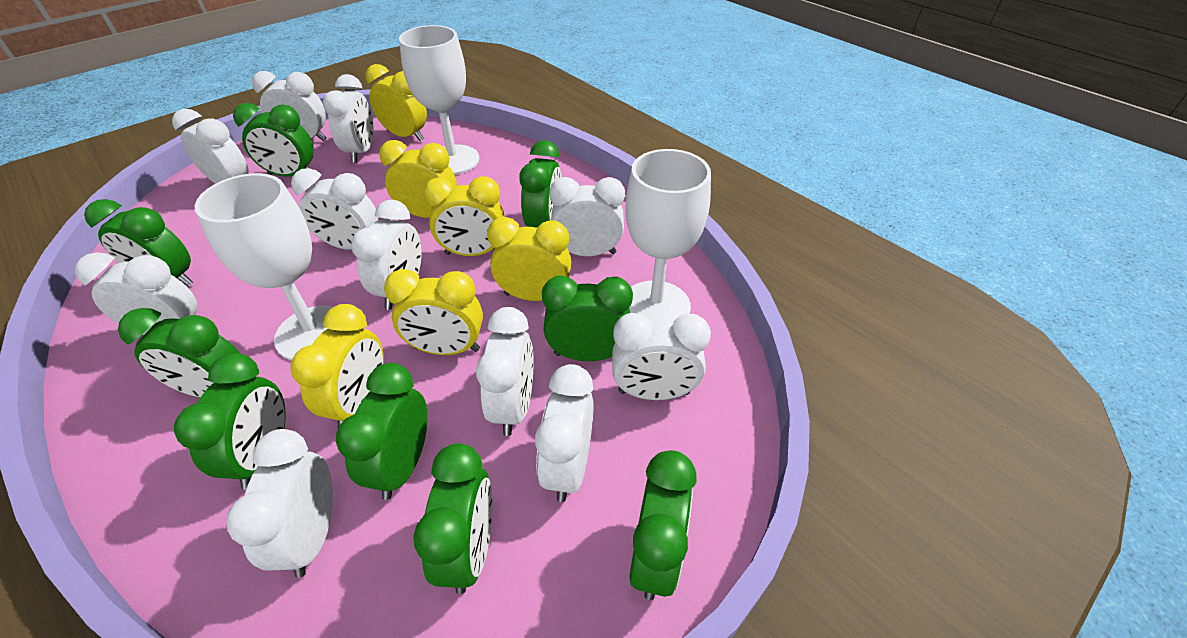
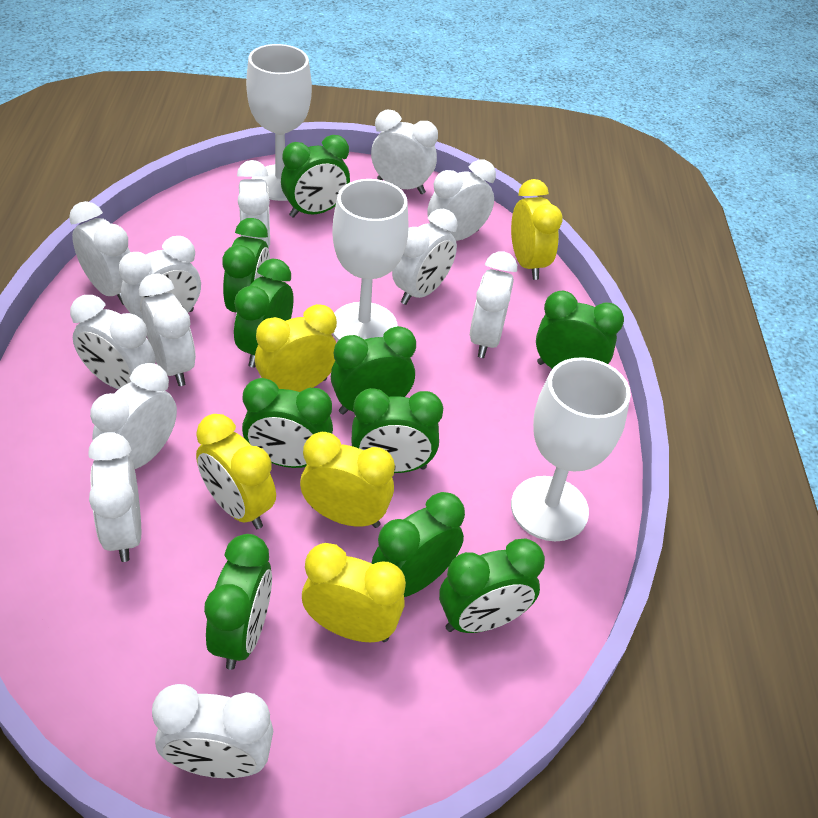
green clock: [84,199,193,287] [118,308,240,397] [174,353,286,490] [233,103,314,177] [336,363,427,500] [413,443,492,594] [519,140,562,228] [542,275,633,361] [629,450,697,600] = 9 -> [204,534,272,670] [223,218,270,313] [234,259,294,368] [242,378,333,468] [281,135,350,218] [331,326,416,415] [351,388,443,473] [371,492,465,597] [439,538,545,633] [536,291,624,369] = 10
white clock: [75,252,197,335] [172,109,249,184] [226,429,333,578] [252,71,327,141] [291,168,378,250] [323,74,374,163] [351,200,422,310] [476,307,534,436] [535,364,594,502] [549,177,625,256] [612,313,711,400] = 11 -> [69,201,130,305] [70,295,156,389] [88,432,141,562] [90,363,177,469] [119,236,201,320] [139,273,196,386] [152,684,273,778] [237,160,270,249] [371,110,438,194] [392,209,458,305] [427,160,496,241] [470,251,517,358] = 12
yellow clock: [290,304,384,428] [366,64,427,141] [379,140,457,218] [384,269,483,355] [423,176,505,256] [487,217,571,301] = 6 -> [196,414,276,529] [255,304,337,392] [300,432,395,528] [302,543,406,642] [511,179,563,280] = 5

